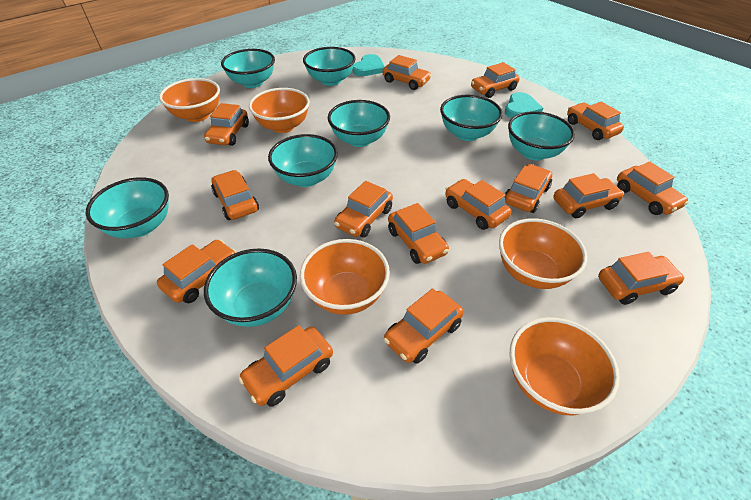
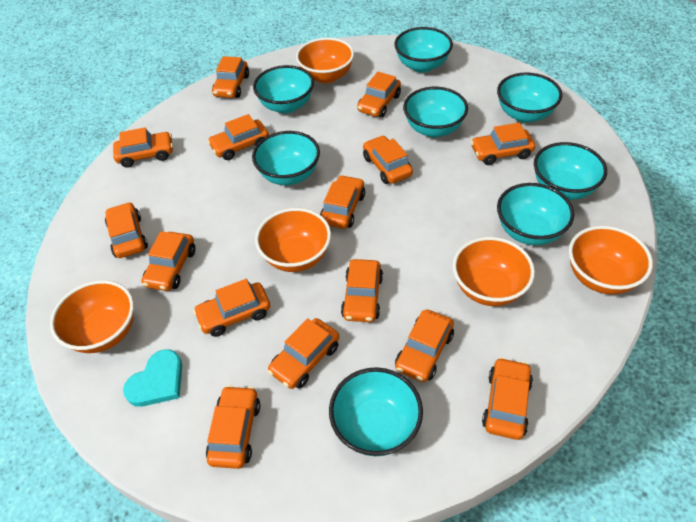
turquoise heart: [353,54,385,76] [505,92,543,118] = 2 -> [123,349,182,407] = 1

